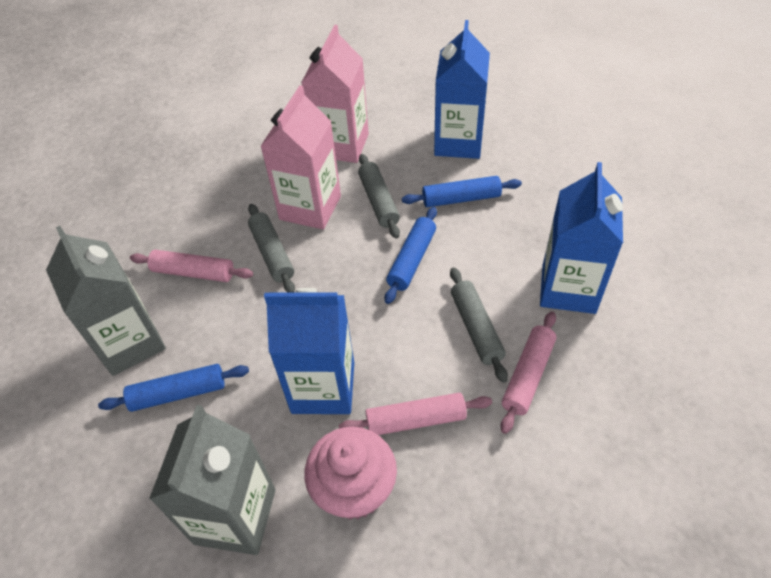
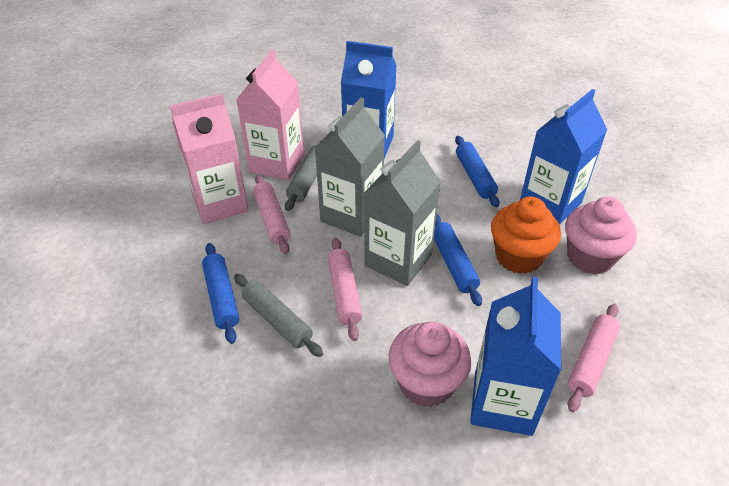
grey rolling pin: [248,204,295,293] [358,154,400,239] [450,267,508,383] = 3 -> [234,274,323,357] [285,141,321,211] = 2
orange cupcake: none = 0 -> [491,197,561,274] = 1
pink cupcake: [304,427,397,520] = 1 -> [389,322,471,407] [565,197,637,274] = 2

